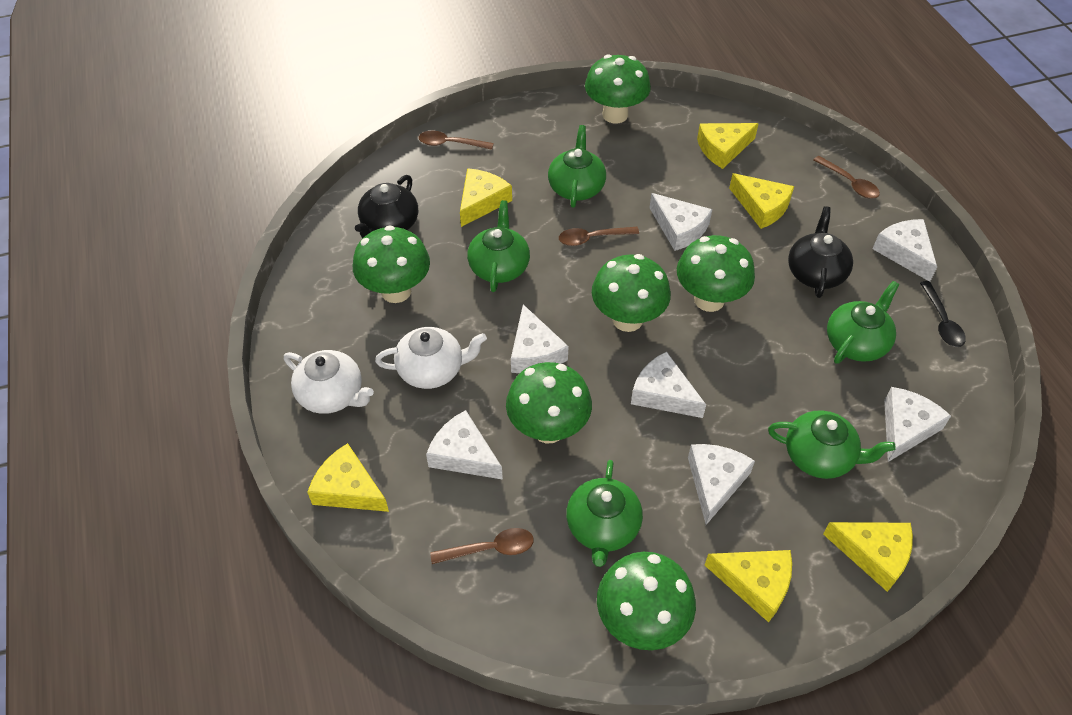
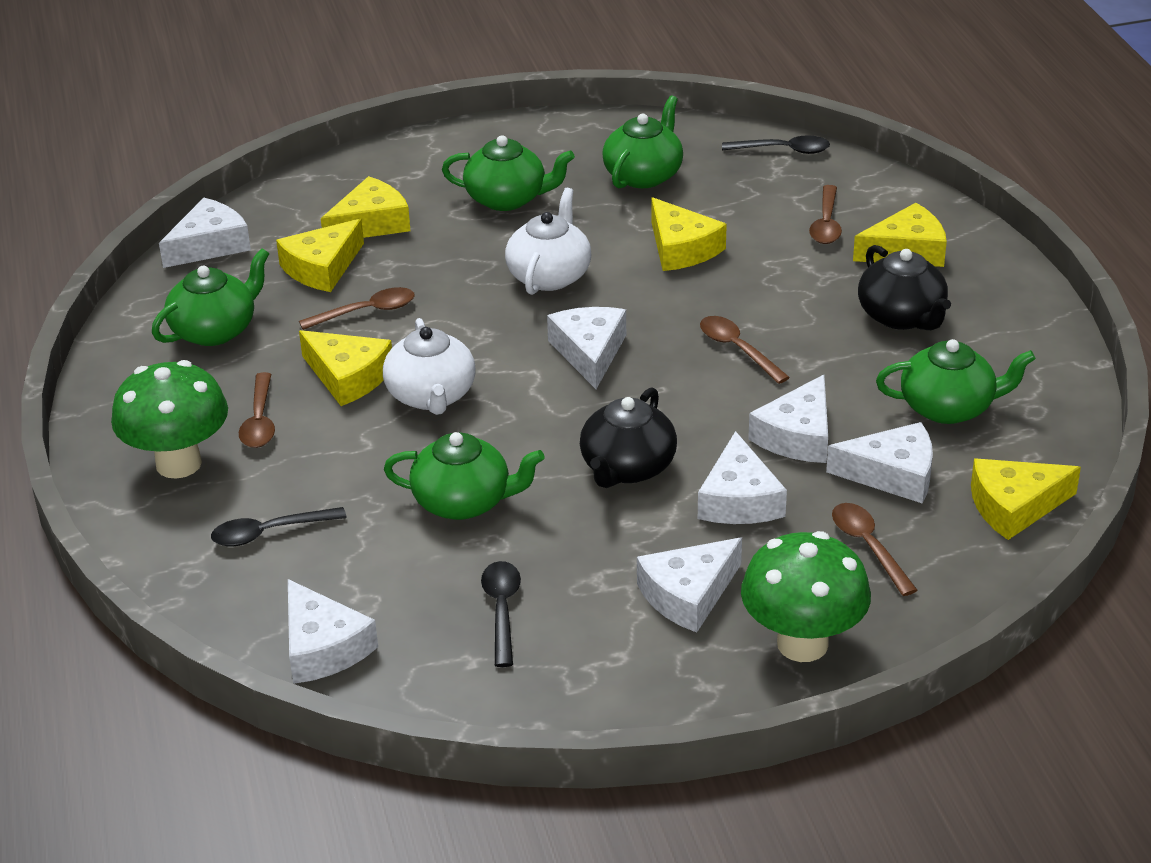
black spoon: [920,281,966,347] = 1 -> [211,507,347,546] [481,561,521,667] [722,135,830,154] = 3
brown spoon: [419,131,494,150] [430,528,534,564] [559,227,639,246] [813,156,880,199] = 4 -> [239,372,275,448] [299,287,415,330] [700,316,790,384] [809,185,842,244] [832,503,918,596] = 5
green mushroom: [353,225,430,303] [506,362,592,443] [585,54,651,123] [592,254,671,332] [597,552,696,650] [677,235,755,312] = 6 -> [111,360,228,479] [741,531,871,662] = 2

